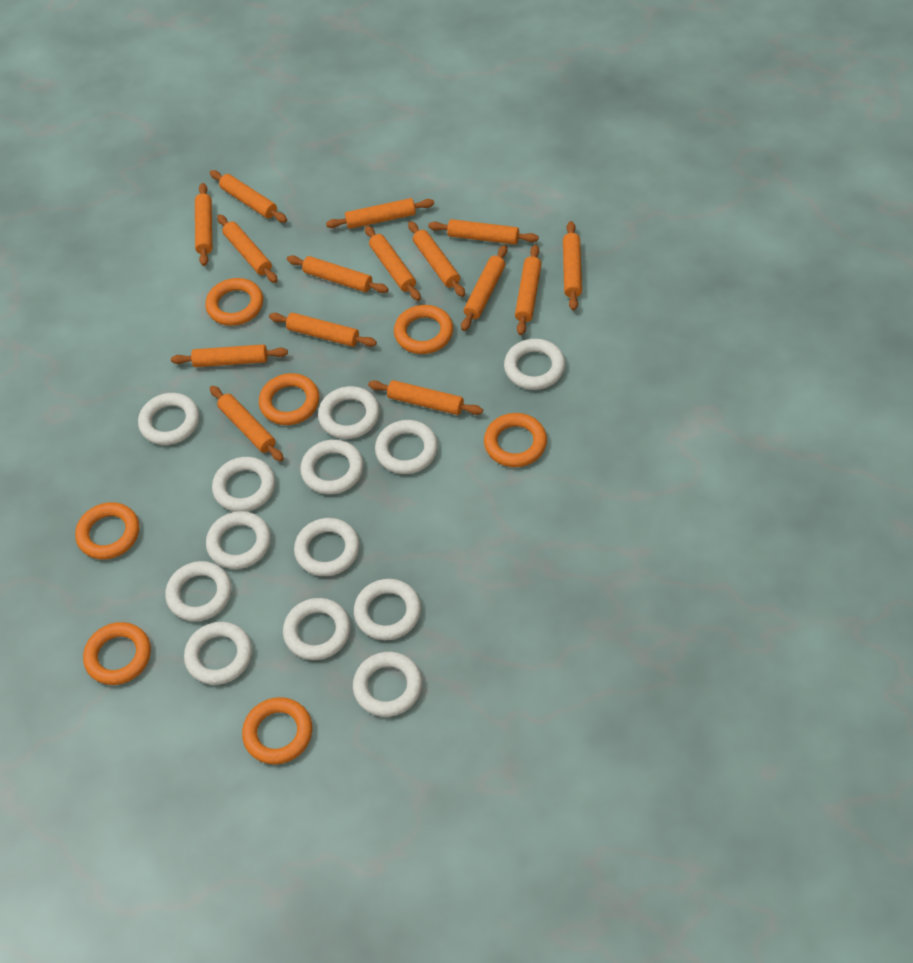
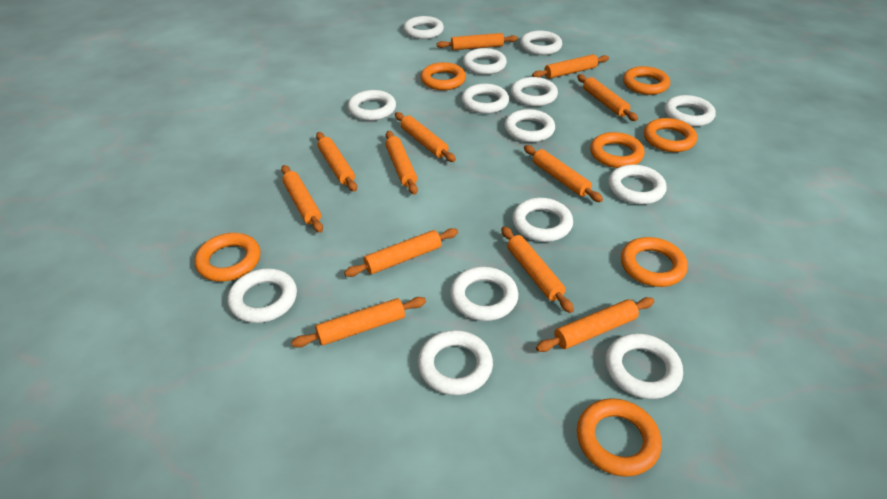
orange rolling pin: [171,344,288,367] [195,183,212,266] [210,170,287,222] [210,386,284,461] [217,214,278,283] [269,313,377,347] [287,255,389,293] [326,198,434,229] [365,225,421,301] [368,380,483,415] [408,221,465,297] [428,219,539,245] [461,245,508,331] [515,244,542,335] [563,221,582,311] = 15 -> [281,165,323,233] [291,297,426,348] [316,132,357,192] [344,228,458,277] [385,131,418,195] [395,112,456,162] [437,33,518,50] [501,226,574,313] [524,145,603,202] [532,54,609,79] [536,297,654,352] [577,74,638,121] = 12
white ring: [138,393,199,445] [165,561,231,621] [184,622,252,685] [206,511,271,569] [212,457,275,512] [283,598,350,660] [294,518,359,576] [300,439,363,494] [318,386,379,439] [353,652,422,717] [354,579,421,640] [375,420,438,474] [504,339,565,390] = 13 -> [227,268,297,323] [348,90,396,121] [403,16,444,39] [418,330,493,395] [450,267,518,321] [461,84,509,114] [463,48,507,75] [504,109,555,142] [511,77,558,107] [512,198,573,242] [520,31,562,55] [605,333,683,399] [608,165,667,204] [664,95,716,127] = 14

